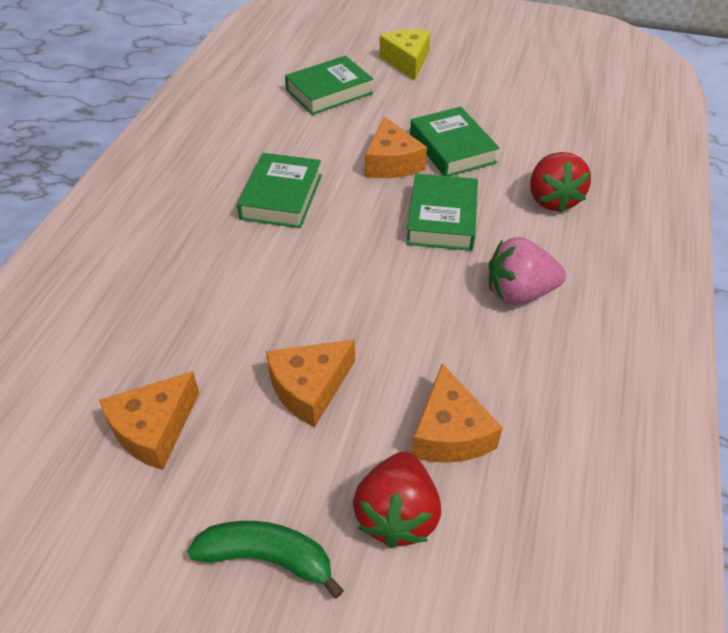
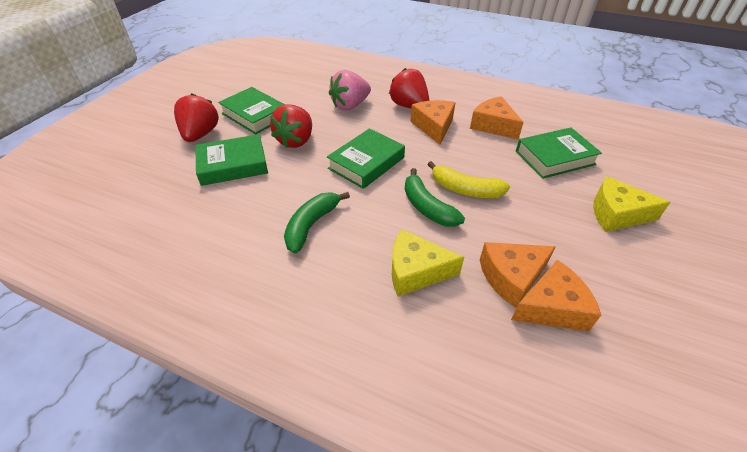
green banana: [187,521,344,599] = 1 -> [284,192,350,253] [405,168,465,227] = 2
red strawberry: [353,452,441,548] [530,152,591,213] = 2 -> [174,93,219,142] [270,105,312,148] [389,68,429,108] = 3
yellow banana: none = 0 -> [427,161,510,198] = 1
yellow cheese: [379,29,430,80] = 1 -> [392,229,464,297] [593,176,671,232] = 2

